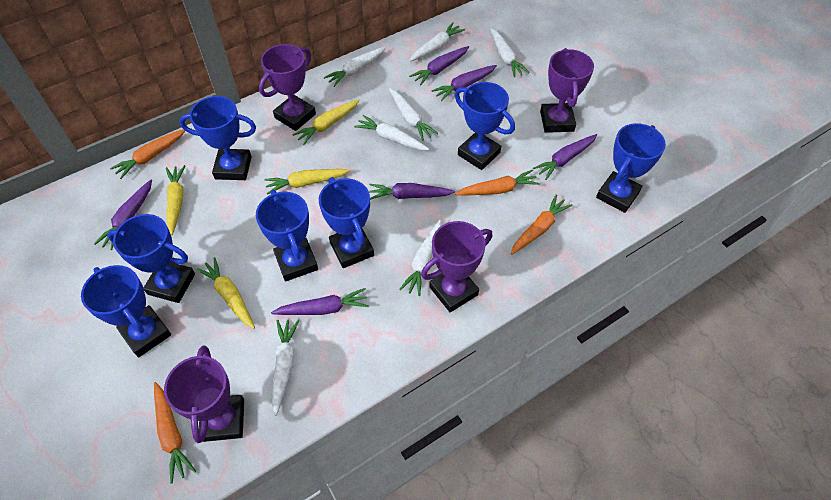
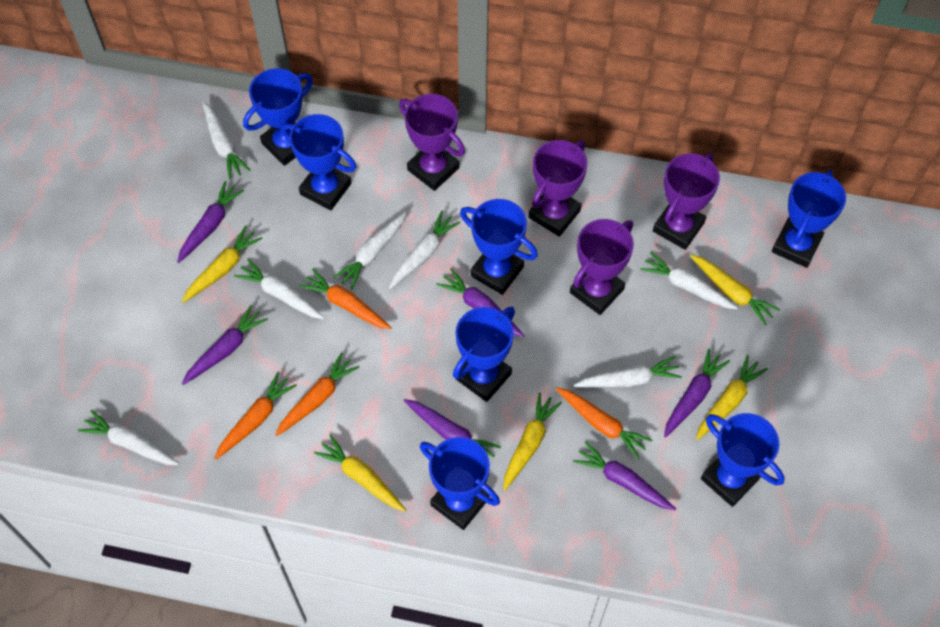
yellow carrot: [166,165,185,235] [196,257,255,329] [264,169,350,194] [292,99,360,145] = 4 -> [182,225,263,303] [314,434,406,511] [503,392,562,491] [690,254,780,326] [696,355,768,440] = 5

